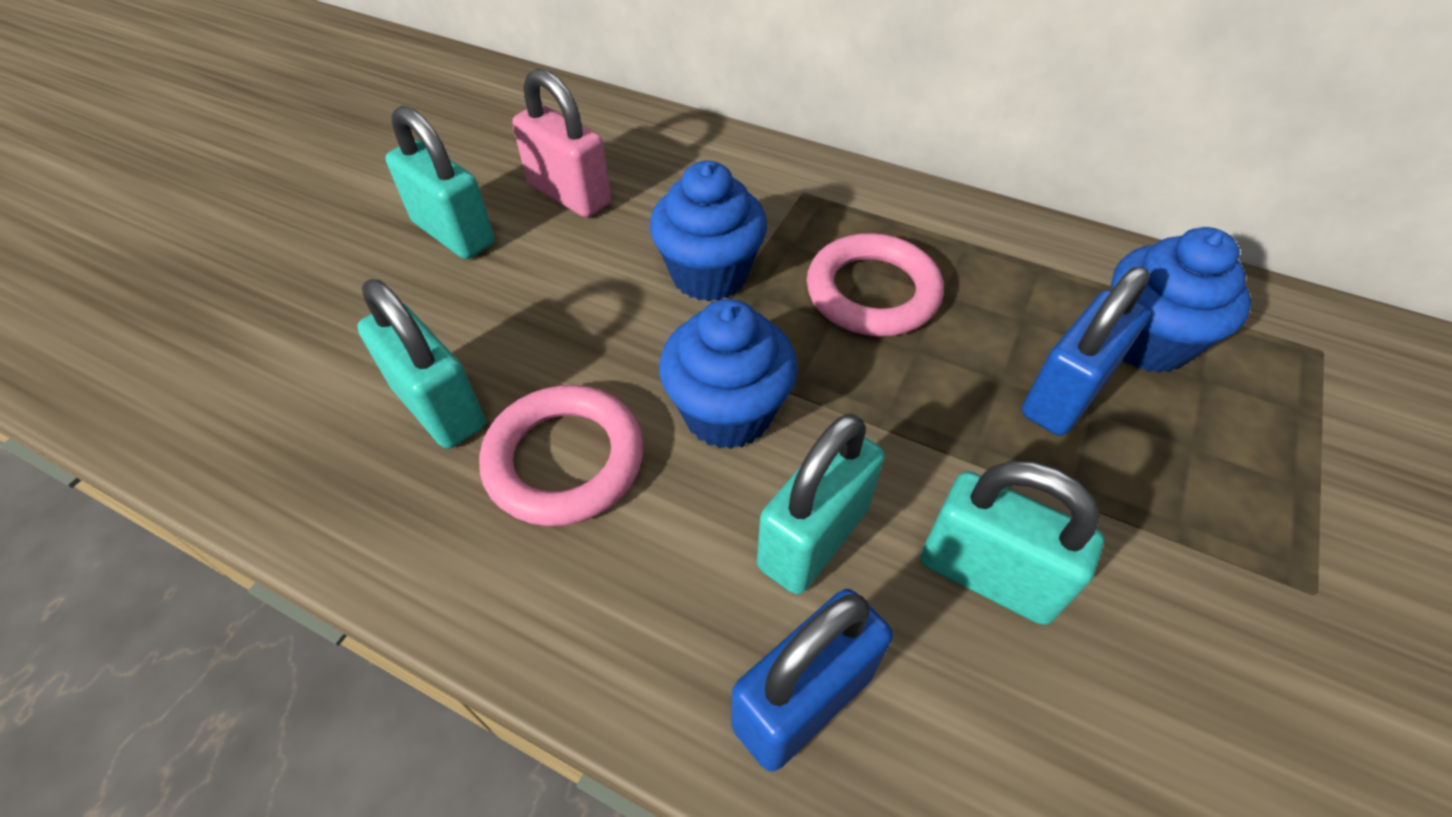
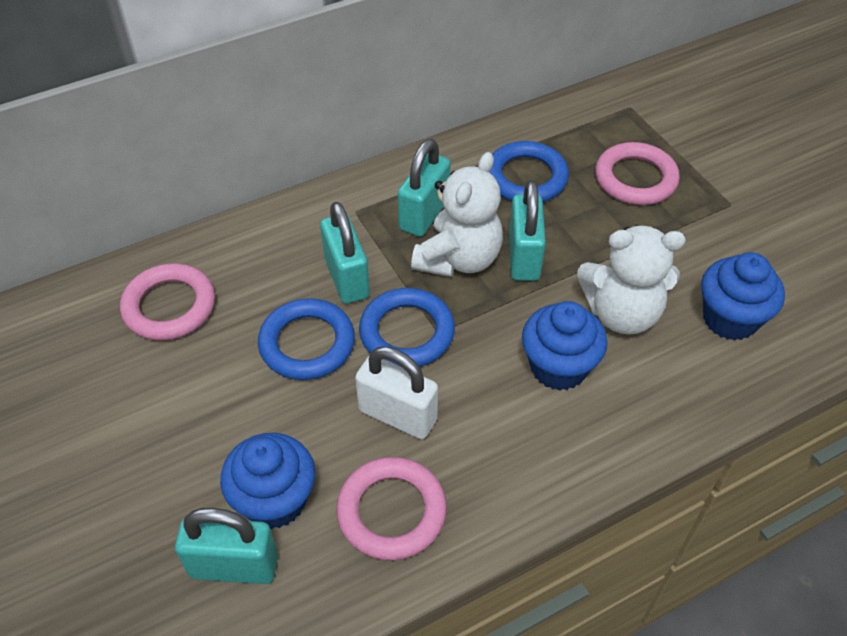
blue padlock: [731,589,893,772] [1022,267,1150,436] = 2 -> none = 0
blue ring: none = 0 -> [258,298,355,380] [359,288,455,367] [490,141,569,202] = 3
pink padlock: [512,68,611,218] = 1 -> none = 0
pink ring: [479,385,644,526] [807,233,944,337] = 2 -> [120,263,215,340] [336,457,447,560] [595,142,680,205] = 3
white padlock: none = 0 -> [355,346,438,439] = 1
white teddy bear: none = 0 -> [411,152,503,277] [577,225,686,334] = 2

